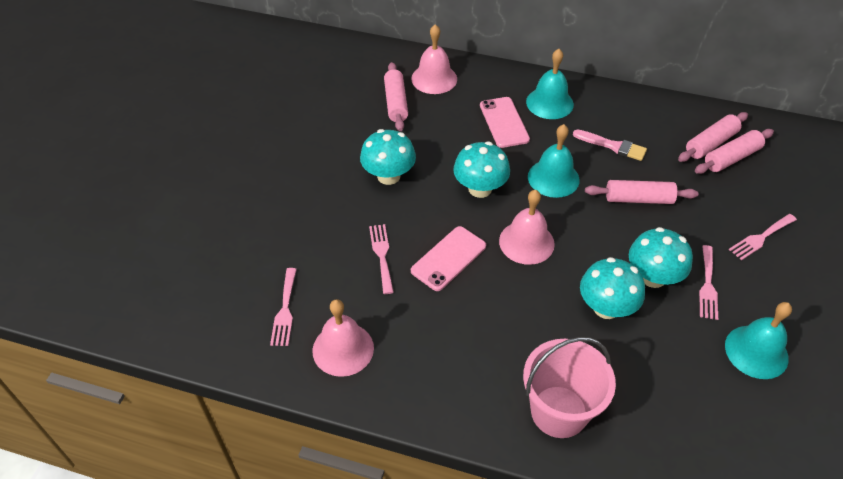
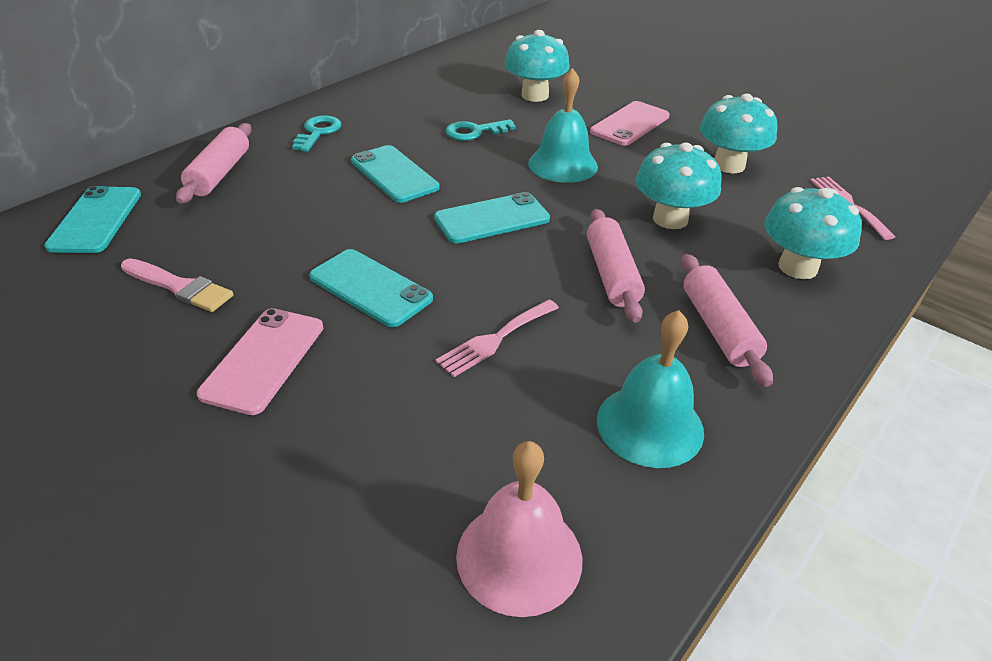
pink bell: [312,299,374,377] [411,24,457,94] [499,190,555,265] = 3 -> [456,441,582,617] = 1
pink bucket: [523,337,616,438] = 1 -> none = 0
pink fork: [270,268,297,346] [369,224,394,294] [699,245,718,320] [729,214,797,260] = 4 -> [435,300,559,377] [810,177,896,240] = 2
pink rolling pin: [384,62,408,131] [585,180,699,204] [678,112,748,162] [695,129,774,174] = 4 -> [176,123,251,203] [587,209,645,323] [681,254,773,387] = 3
turquoise bell: [526,49,574,119] [528,124,580,198] [725,302,792,379] = 3 -> [528,68,598,183] [597,310,704,468] = 2
turquoise key: none = 0 -> [292,115,341,152] [445,119,516,141] = 2
turquoise phone: none = 0 -> [44,186,141,253] [309,249,433,327] [351,145,440,203] [434,192,550,244] = 4

